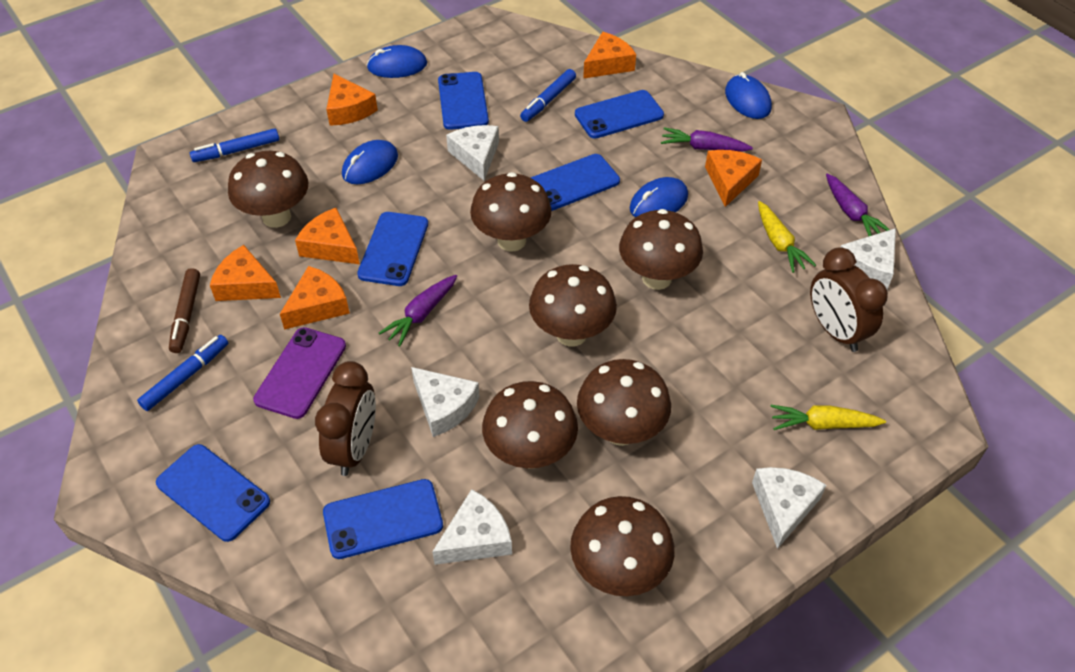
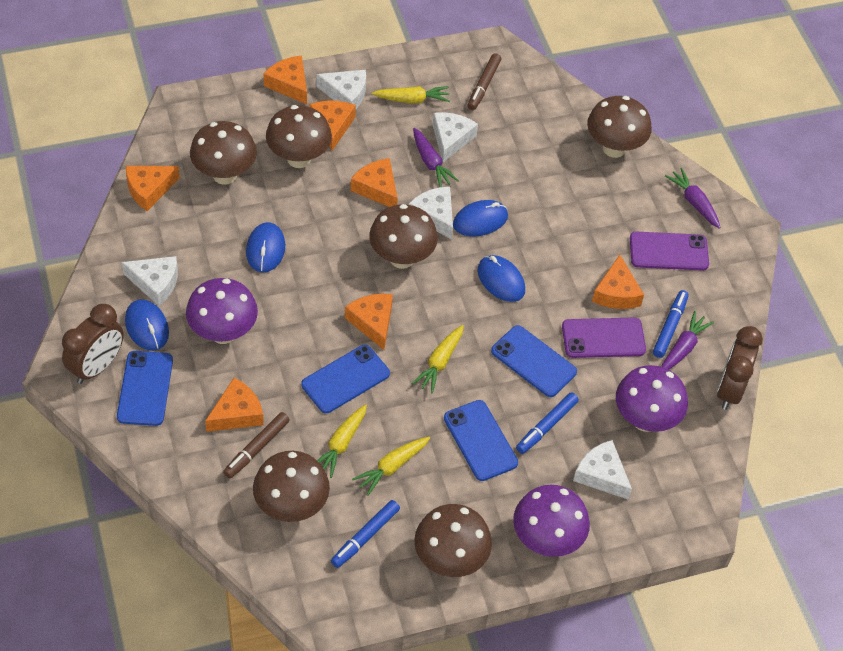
blue phone: [156,444,270,542] [323,479,443,559] [357,212,428,286] [438,72,489,130] [531,154,620,211] [575,90,664,139] = 6 -> [117,351,173,426] [301,345,390,413] [444,400,518,481] [491,325,577,397] = 4
brown marker: [169,268,200,353] = 1 -> [223,412,290,478] [467,53,502,110] = 2
brown mushroom: [228,151,308,228] [470,172,552,252] [482,381,578,469] [529,264,617,347] [570,496,675,596] [577,359,671,446] [619,209,703,290] = 7 -> [190,121,257,185] [253,451,330,522] [266,105,332,168] [369,204,438,269] [414,504,492,577] [587,96,652,158] = 6
orange cheese: [210,245,281,301] [280,266,350,330] [295,208,360,264] [326,74,378,126] [583,32,636,79] [705,150,762,207] = 6 -> [126,166,180,211] [205,378,264,432] [263,56,307,104] [309,101,356,151] [345,294,393,350] [351,158,398,207] [592,255,644,309] = 7
purple mushroom: none = 0 -> [186,278,258,344] [513,485,590,557] [616,365,688,432] = 3
purple phone: [253,327,346,419] = 1 -> [562,318,646,358] [630,232,709,271] = 2
yellow carrot: [758,201,816,273] [770,405,886,430] = 2 -> [317,404,367,478] [352,437,430,495] [372,86,450,103] [412,325,464,393] = 4

